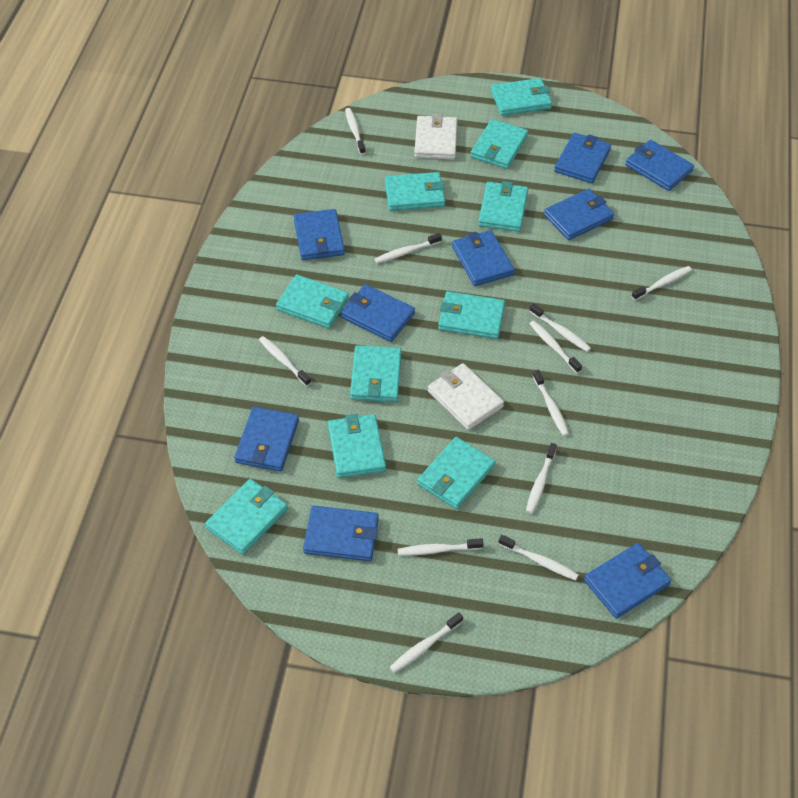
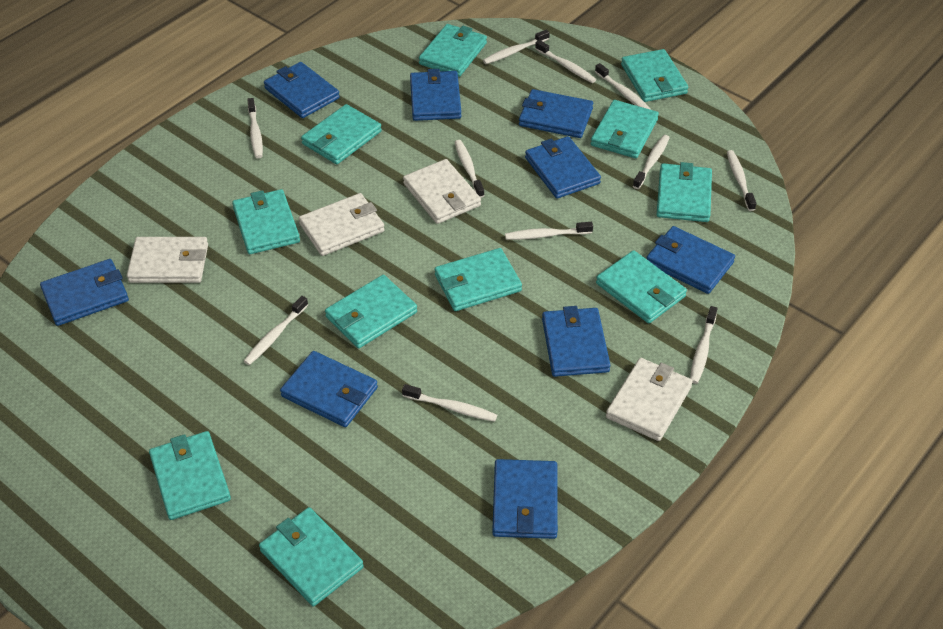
turquoise wallet: [205,479,288,555] [276,275,349,329] [328,414,386,478] [350,345,402,402] [385,172,445,211] [417,437,495,509] [438,291,505,339] [470,119,528,169] [478,181,528,232] [491,78,552,116] = 10 -> [149,431,231,520] [232,189,300,254] [259,507,364,606] [301,104,382,164] [325,275,417,348] [419,24,487,77] [435,248,522,311] [591,100,659,158] [596,250,687,323] [621,49,688,102] [657,162,712,222] = 11
white wallet: [414,114,457,160] [428,363,504,430] = 2 -> [127,237,208,283] [299,193,385,256] [403,159,481,224] [606,358,693,441] = 4

